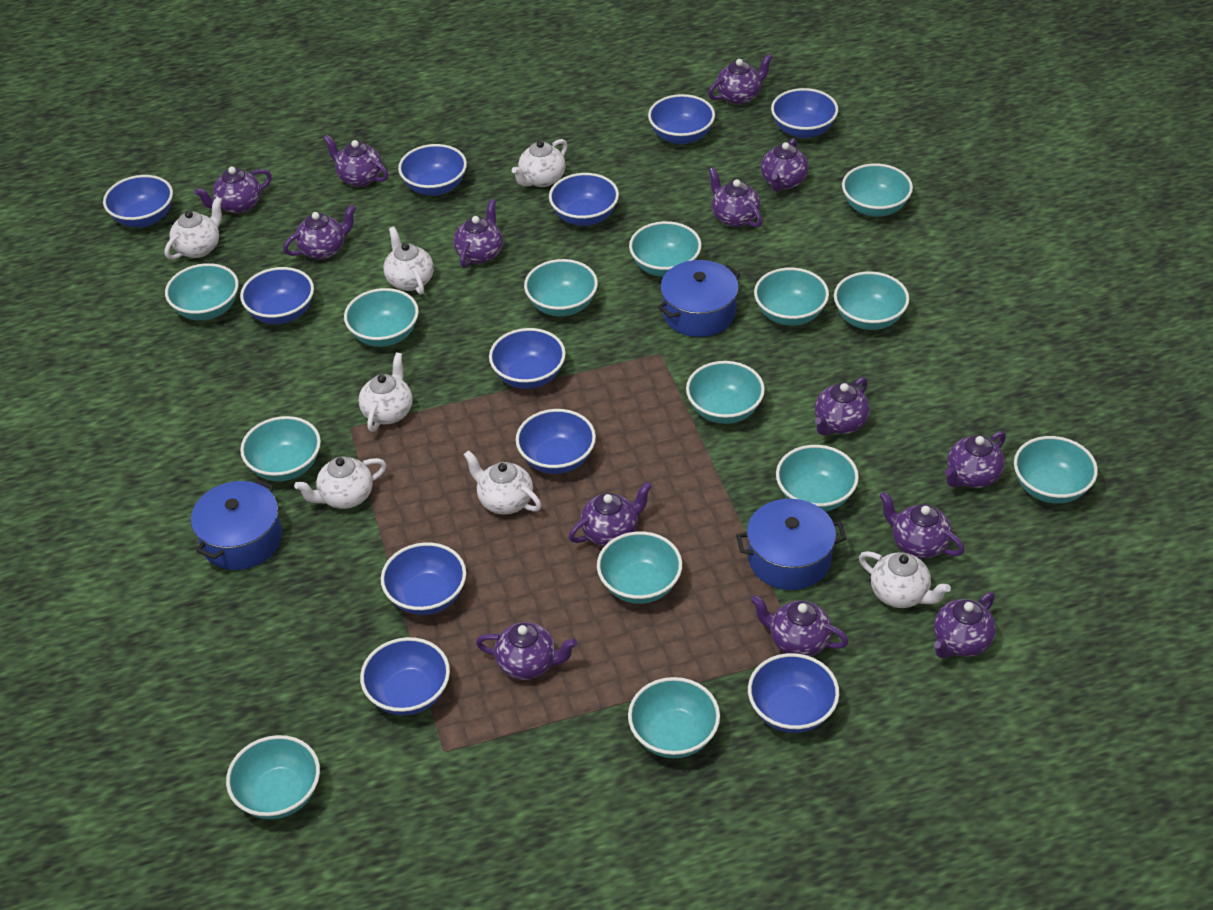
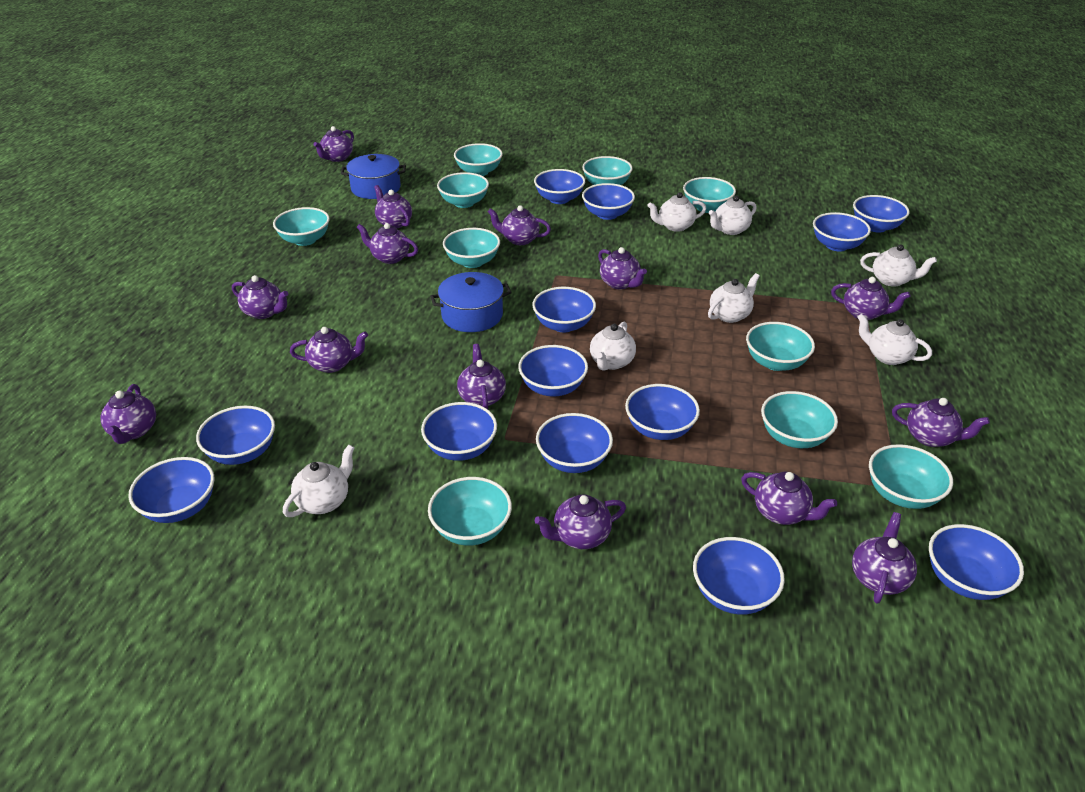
blue bowl: [103,175,173,227] [240,267,314,324] [360,637,450,716] [381,542,466,615] [398,144,467,196] [489,328,566,389] [516,409,596,474] [549,173,619,226] [648,94,715,144] [748,653,839,733] [771,88,838,138] = 11 -> [128,457,214,523] [196,406,275,465] [421,402,497,461] [518,345,588,396] [532,287,596,332] [534,169,585,204] [536,413,613,473] [582,183,635,220] [625,384,700,440] [693,537,785,615] [813,212,871,252] [853,195,910,233] [929,524,1024,600] = 13
blue pot: [191,479,282,570] [658,260,741,337] [736,499,846,590] = 3 -> [341,154,406,199] [430,272,512,332] = 2
turquoise bowl: [165,263,239,320] [226,735,320,819] [240,416,321,481] [344,288,419,347] [524,259,598,316] [597,531,682,604] [628,677,720,758] [629,221,702,277] [686,361,765,424] [754,268,829,326] [776,445,859,512] [834,271,909,330] [842,163,913,217] [1014,436,1098,504] = 14 -> [273,207,330,246] [428,477,512,546] [437,172,489,208] [443,228,500,268] [454,143,503,176] [582,156,633,185] [683,177,736,213] [746,322,815,371] [761,391,838,448] [869,444,953,509] = 10

